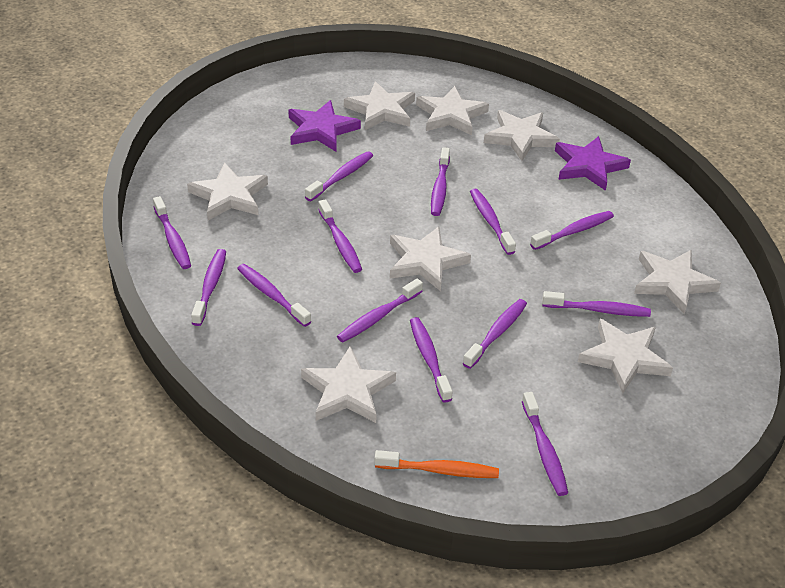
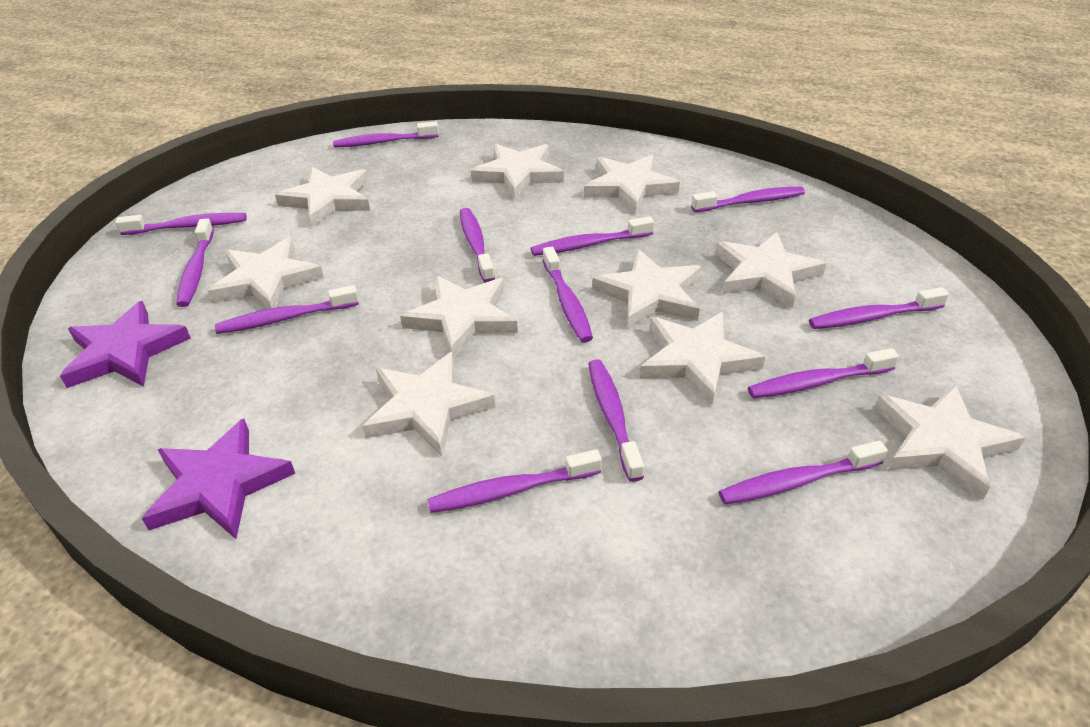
orange toothbrush: [374,450,499,478] = 1 -> none = 0
white star: [187,163,268,220] [301,346,396,423] [344,81,415,130] [390,226,471,291] [416,86,489,135] [484,110,560,161] [578,319,673,393] [634,250,721,314] = 8 -> [208,237,324,309] [275,167,370,227] [363,352,495,457] [400,276,518,358] [471,144,564,199] [584,155,680,214] [592,249,702,328] [639,312,765,405] [715,232,827,308] [874,384,1026,500] = 10

